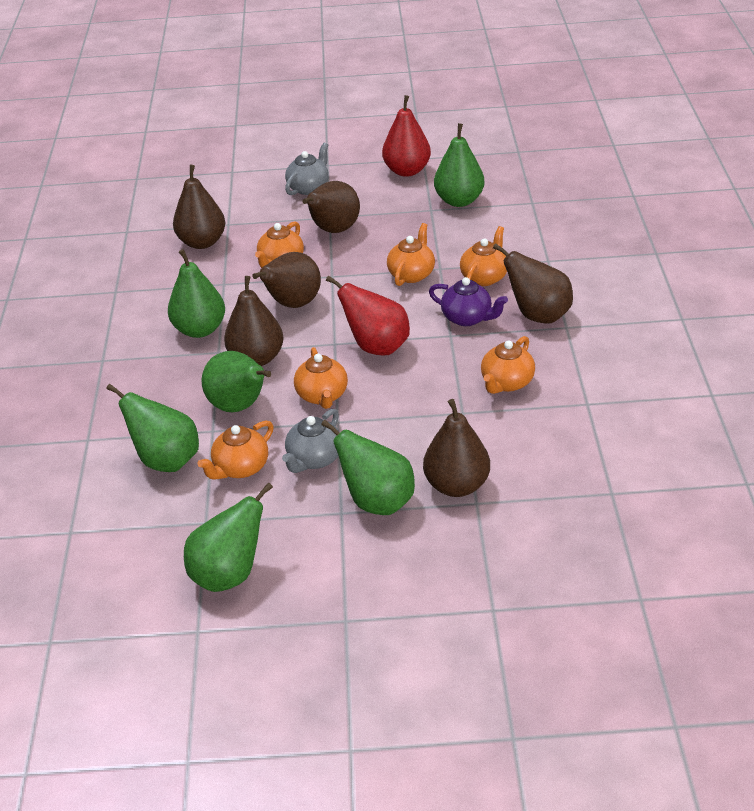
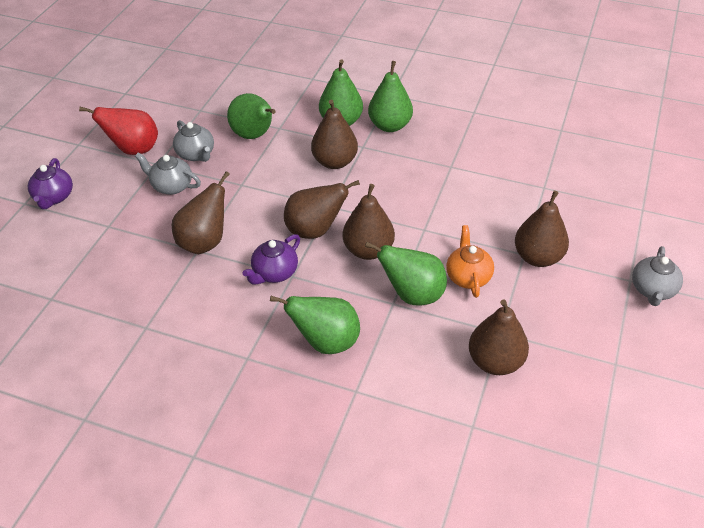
green pear: [106,384,199,472] [168,249,225,338] [184,482,273,592] [201,351,271,412] [321,420,415,515] [434,123,484,207] = 6 -> [227,93,276,139] [270,296,360,354] [319,60,363,126] [365,242,447,305] [368,61,413,132] = 5
grey teapot: [282,409,339,473] [285,143,329,195] = 2 -> [135,152,201,195] [173,120,214,162] [632,246,683,306] = 3
orange teapot: [198,421,274,480] [255,221,304,268] [294,347,348,409] [387,223,435,286] [460,226,507,286] [481,336,535,394] = 6 -> [446,225,494,298] = 1
purple teapot: [429,277,508,326] = 1 -> [28,158,73,209] [243,234,300,285] = 2
red pear: [326,276,410,356] [382,95,431,177] = 2 -> [79,107,158,155] = 1

